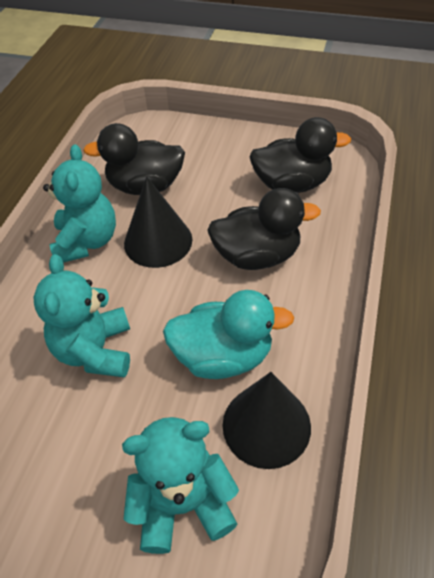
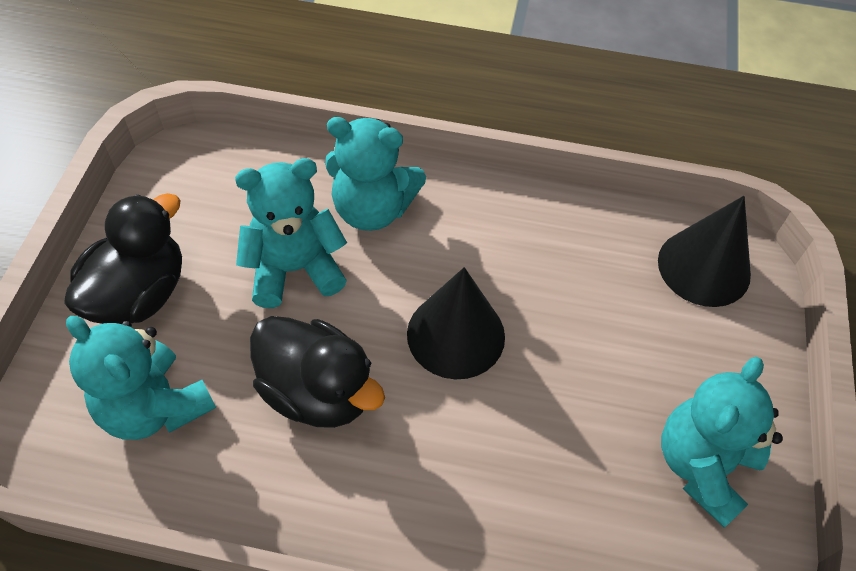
black duck: [83,123,185,195] [207,188,321,270] [250,117,351,193] = 3 -> [64,193,182,324] [250,316,385,428] = 2
turquoise duck: [163,290,294,379] = 1 -> none = 0
turquoise teddy bear: [34,254,130,378] [43,144,116,263] [122,417,239,554] = 3 -> [66,316,216,440] [235,158,347,308] [325,117,426,231] [661,357,783,528] = 4

